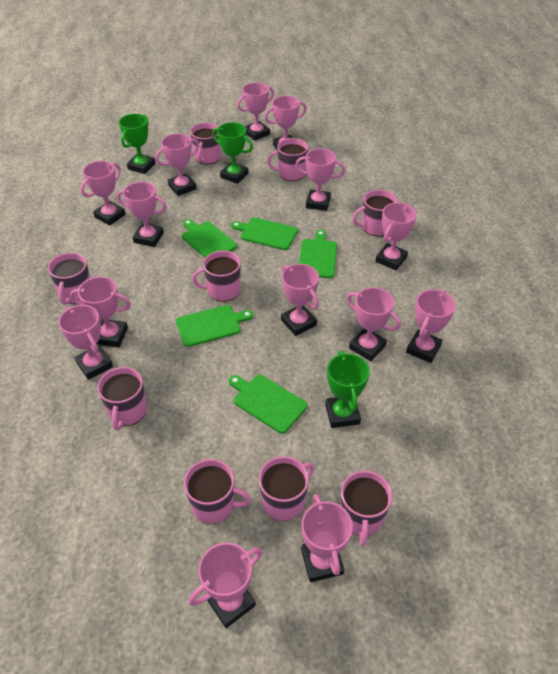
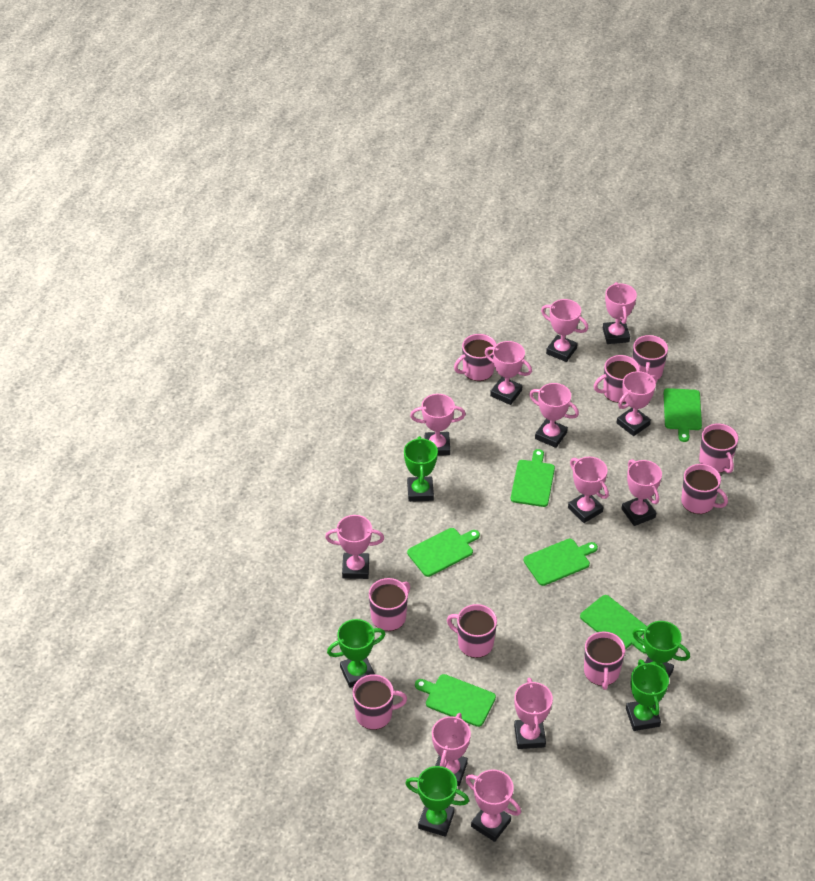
green cutting board: [176,305,253,347] [182,219,237,258] [229,375,307,434] [231,218,298,250] [299,230,337,278] = 5 -> [407,528,480,577] [415,674,496,727] [511,449,555,507] [523,539,598,586] [580,595,647,654] [664,388,702,442] = 6
green trophy: [119,114,156,174] [212,122,253,184] [325,351,370,428] = 3 -> [327,619,385,688] [404,436,438,502] [405,766,469,837] [626,659,669,731] [632,621,690,678] = 5
pink trophy: [58,305,113,380] [70,277,131,347] [81,161,126,226] [117,182,167,247] [155,134,200,196] [189,542,263,628] [237,82,274,141] [264,96,307,150] [281,264,319,336] [295,148,345,211] [301,494,353,582] [347,287,401,361] [375,203,417,270] [406,289,456,363] = 14 -> [325,515,384,579] [410,394,466,456] [432,713,471,786] [465,769,521,842] [485,341,532,405] [514,678,553,749] [529,383,579,448] [541,299,588,362] [568,457,609,523] [603,282,637,344] [617,371,657,436] [621,459,662,526] = 12

